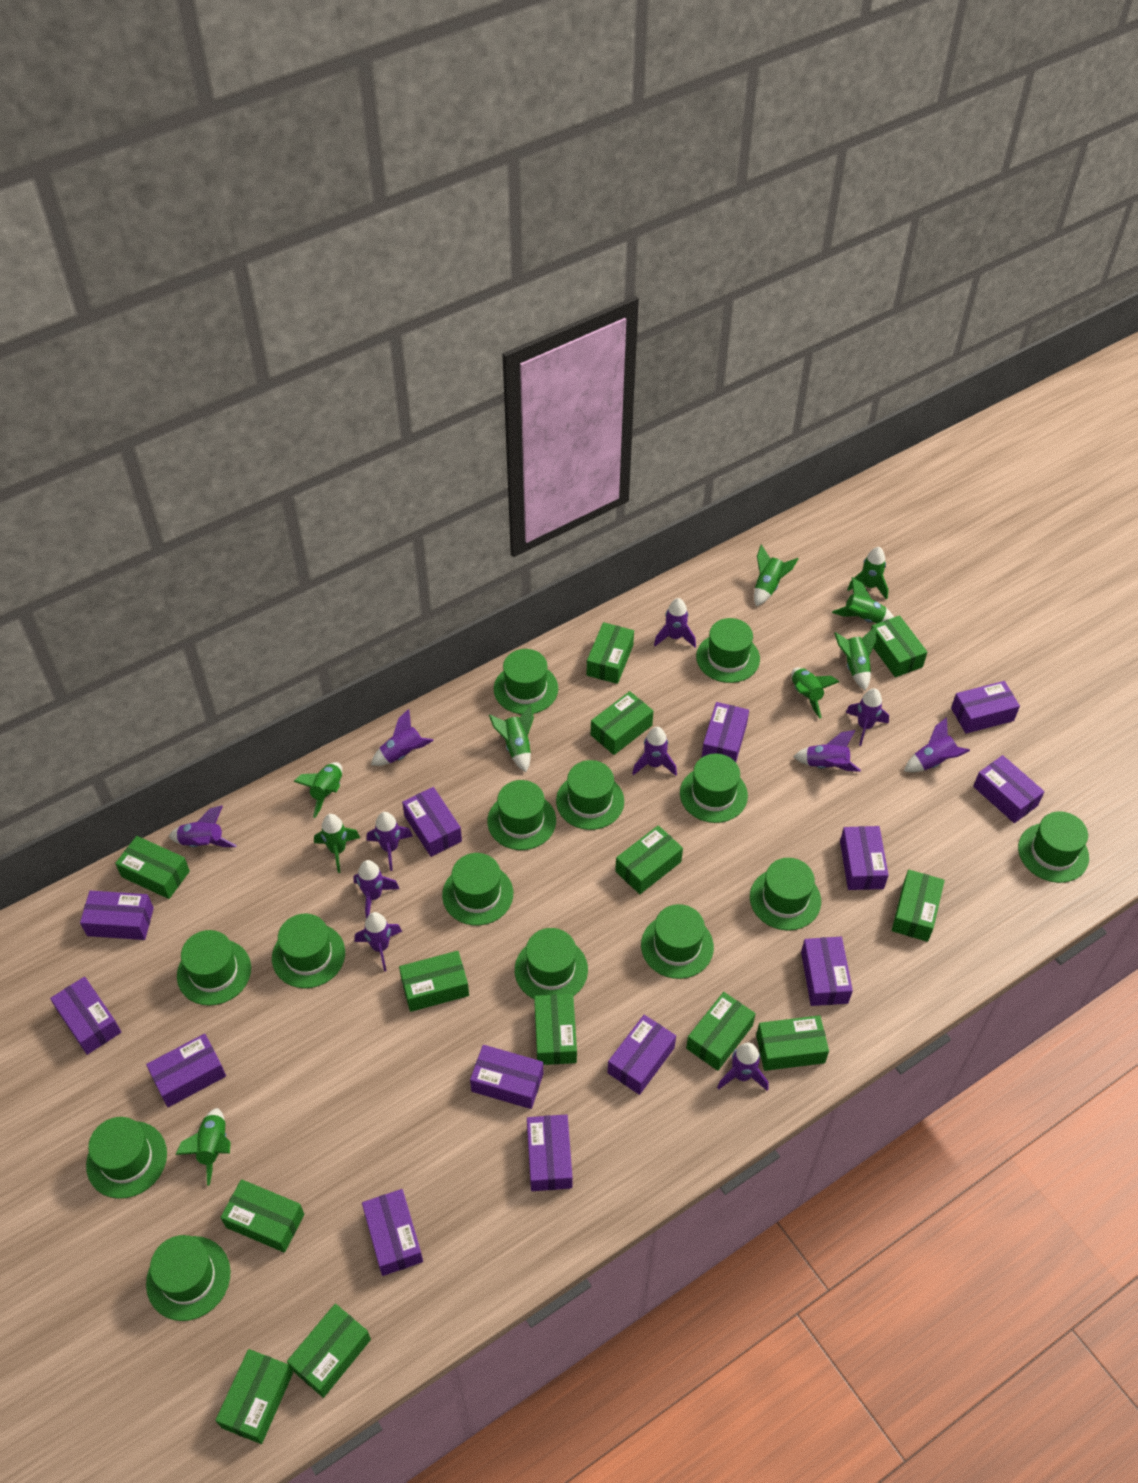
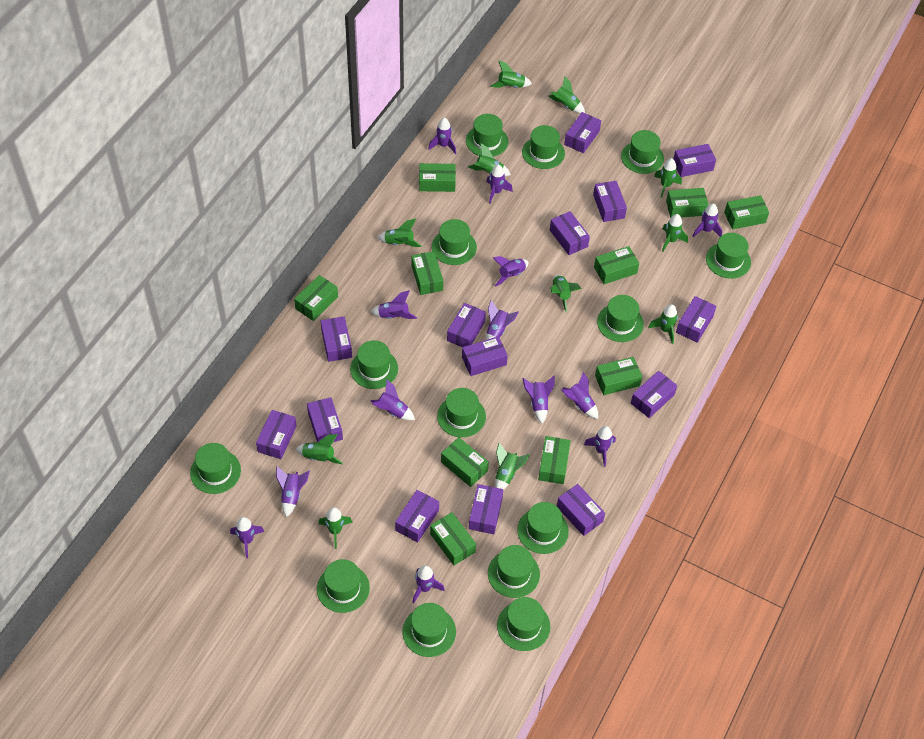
green box: [115,836,190,899] [215,1349,293,1444] [220,1179,304,1253] [287,1304,371,1398] [399,951,469,1012] [534,994,577,1065] [587,622,634,684] [591,691,653,755] [615,825,683,894] [686,992,756,1071] [756,1015,829,1071] [871,615,927,677] [892,870,945,942] = 13 -> [294,275,338,321] [411,251,443,295] [419,163,456,192] [430,512,476,565] [441,437,489,487] [538,436,571,484] [594,246,639,284] [595,357,642,395] [666,188,709,218] [724,195,769,229] = 10
green rocket: [175,1108,231,1185] [293,762,342,818] [314,814,360,873] [489,705,534,772] [754,544,798,606] [791,667,839,718] [832,577,894,623] [834,627,877,691] [847,547,889,600] = 9 -> [296,434,343,464] [318,507,353,549] [377,218,422,247] [468,143,511,176] [490,60,532,88] [495,443,530,490] [548,76,585,113] [550,275,582,312] [648,304,678,344] [654,158,682,198] [662,214,688,252] = 11
purple box: [50,977,121,1055] [80,891,154,940] [146,1034,226,1107] [362,1189,423,1276] [402,787,462,857] [470,1045,543,1109] [527,1114,572,1191] [608,1015,676,1095] [701,702,749,762] [801,937,853,1006] [840,826,889,890] [951,681,1020,734] [973,755,1045,823] = 13 -> [256,410,297,459] [307,397,343,443] [321,317,352,362] [395,490,439,542] [447,303,486,347] [462,336,508,376] [469,484,503,534] [550,211,590,255] [557,484,605,536] [564,112,601,153] [593,181,627,222] [631,371,677,418] [673,144,716,177] [676,296,717,343] = 14
purple rocket: [169,805,237,847] [354,860,399,919] [355,912,402,972] [367,812,413,871] [371,709,434,766] [632,727,677,776] [654,598,696,648] [717,1042,769,1091] [793,730,861,772] [846,688,889,746] [904,717,970,772] = 11 -> [230,517,265,558] [276,466,310,517] [371,290,417,319] [371,380,415,420] [412,565,445,603] [428,118,456,154] [486,165,513,204] [486,300,519,340] [493,256,528,287] [522,376,555,424] [561,372,598,419] [584,426,616,467] [692,203,722,237] = 13

